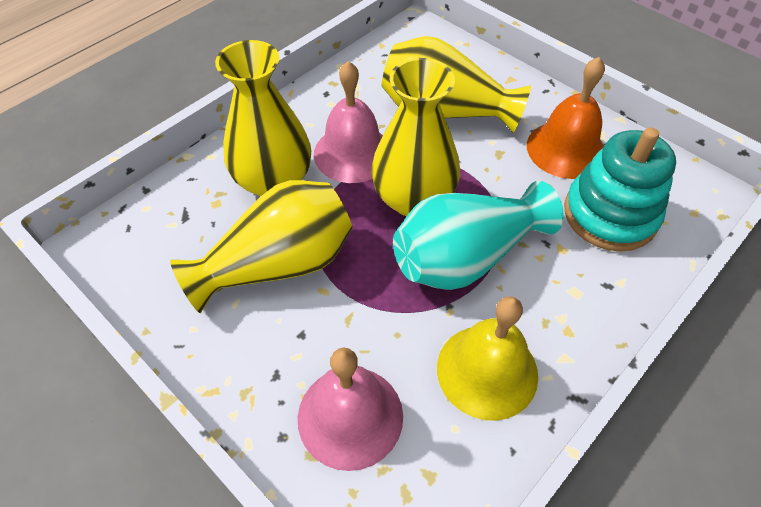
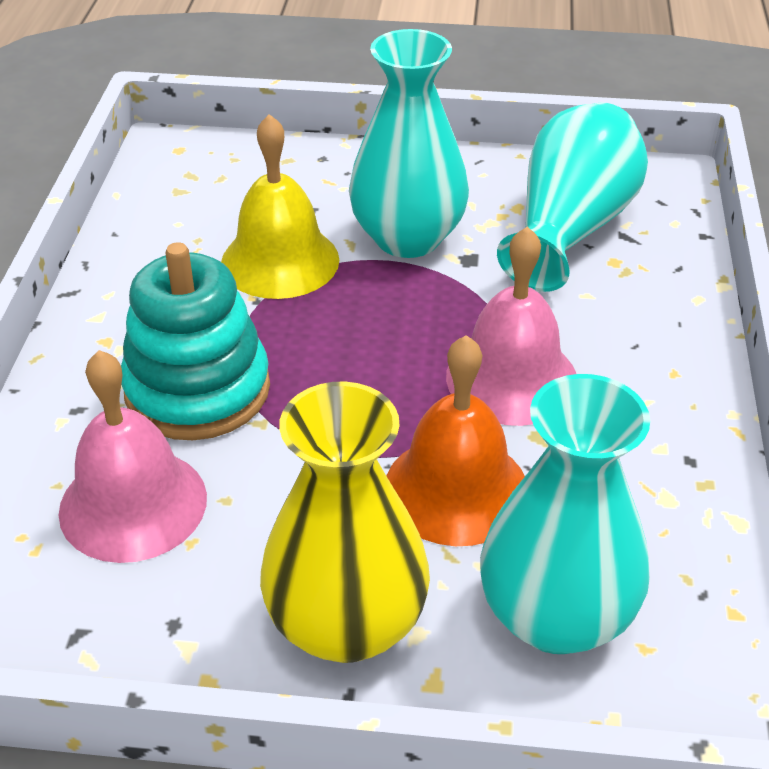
turquoise vase: [393,181,564,290] = 1 -> [349,29,469,258] [480,374,650,654] [497,103,648,292] = 3
yellow vase: [170,180,352,313] [215,40,311,196] [371,58,460,216] [382,36,531,133] = 4 -> [260,381,430,663] = 1

